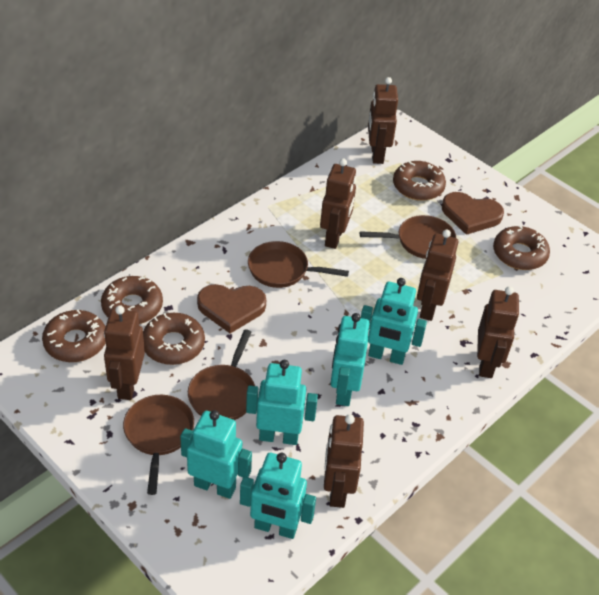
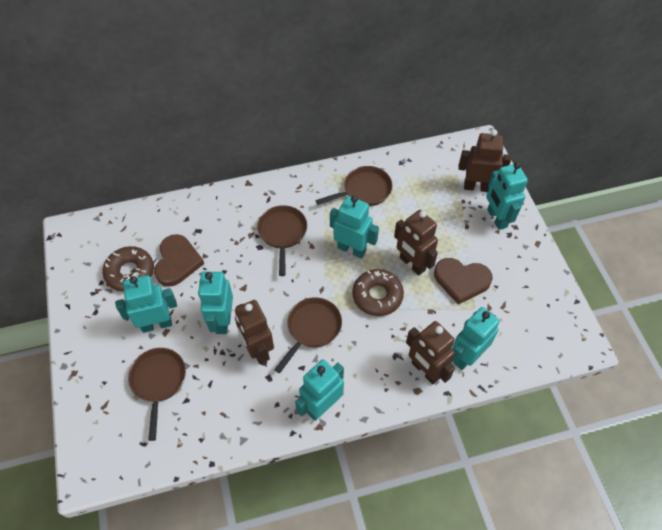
brown donut: [42,310,106,362] [101,276,163,324] [143,313,205,365] [393,161,446,201] [493,225,550,270] = 5 -> [103,246,154,292] [352,269,404,316] = 2
brown robot: [104,305,145,400] [320,159,356,249] [324,414,364,508] [368,77,398,164] [417,230,459,321] [477,286,519,378] = 6 -> [235,300,274,364] [394,210,438,276] [406,321,455,384] [458,129,511,192] = 4
turquoise robot: [180,410,252,499] [240,453,316,539] [246,360,318,445] [330,313,370,406] [361,278,427,365] = 5 -> [115,275,177,333] [198,272,233,334] [295,359,344,421] [330,195,379,259] [452,307,500,370] [486,162,528,230] = 6

